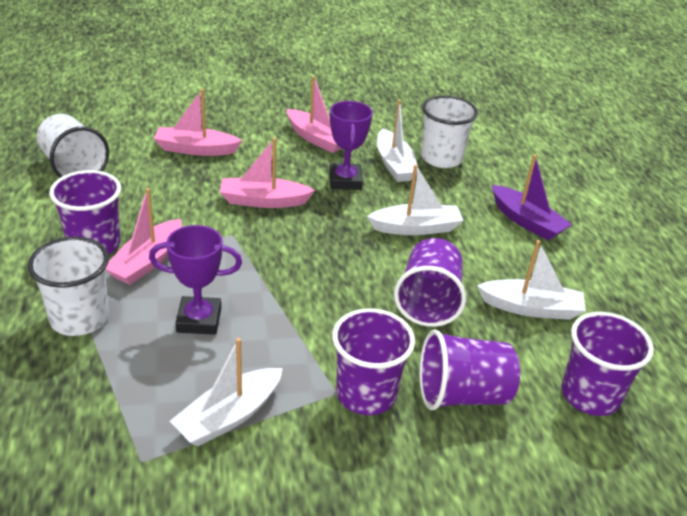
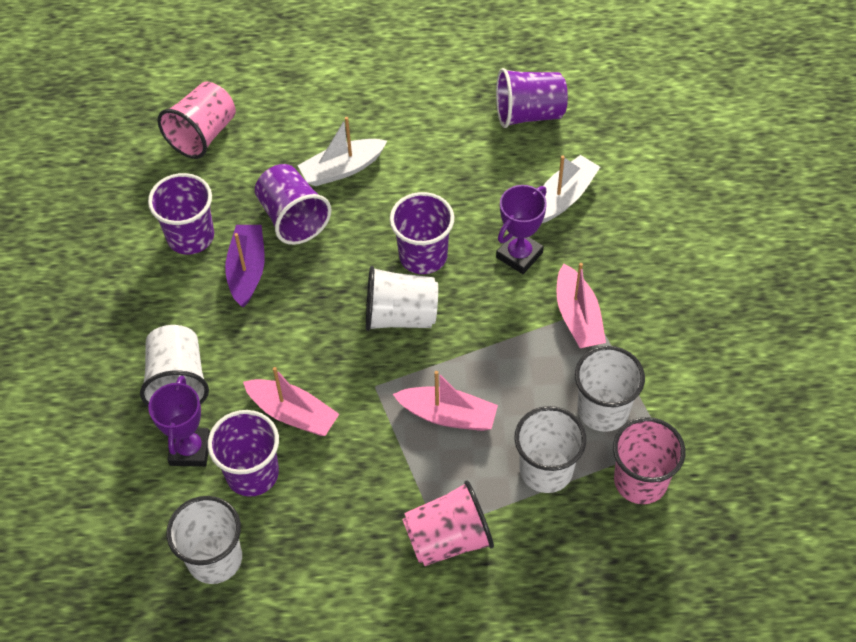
pink boat: [106,188,182,285] [153,89,242,156] [220,138,315,208] [287,76,342,153] = 4 -> [243,367,339,436] [393,371,498,431] [557,263,606,348] = 3
pink cup: none = 0 -> [158,82,236,159] [402,480,494,566] [613,417,685,504] = 3
white boat: [170,338,283,446] [367,164,464,235] [377,100,419,182] [477,240,586,320] = 4 -> [297,117,387,186] [542,155,600,223] = 2
white cup: [28,237,109,336] [37,114,109,178] [421,96,478,168] = 3 -> [140,325,209,407] [166,496,242,584] [366,266,438,331] [514,406,586,493] [575,346,645,432] = 5

